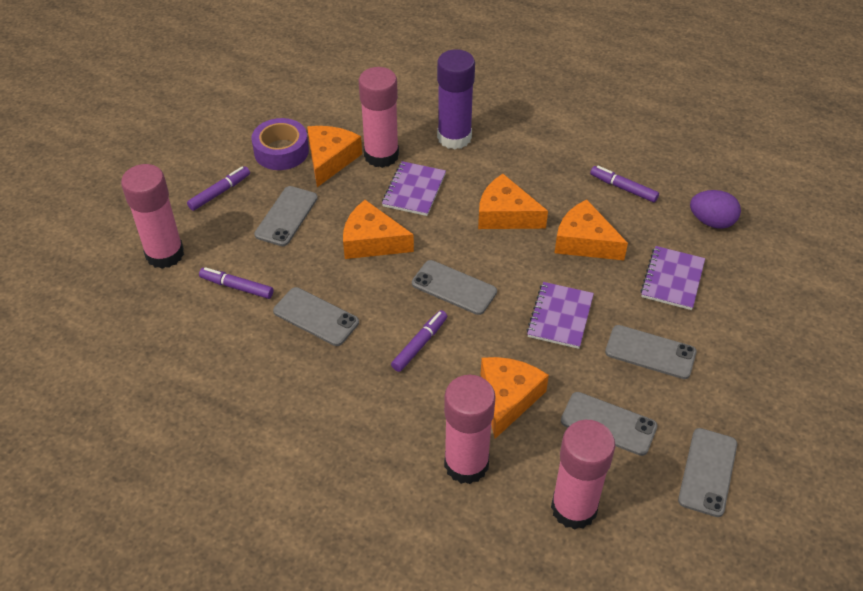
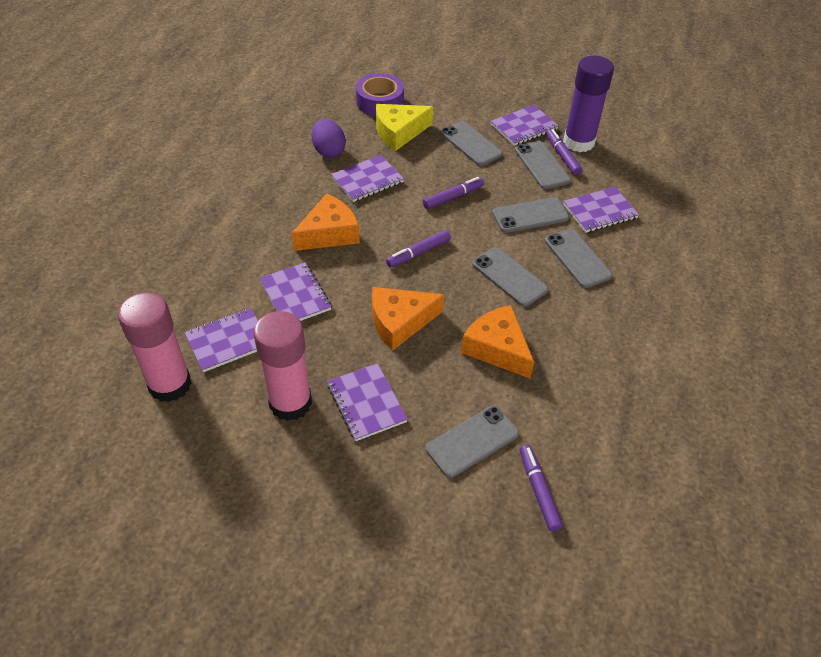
orange cheese: [307,126,362,187] [343,200,414,259] [478,174,548,229] [481,357,549,439] [555,199,628,260] = 5 -> [292,193,360,251] [372,287,444,351] [461,305,534,379] = 3
pink glue stick: [121,164,184,269] [359,67,399,168] [444,375,496,484] [551,420,615,530] = 4 -> [118,292,192,403] [253,311,312,421] = 2
purple notebook: [382,161,446,216] [527,282,594,349] [640,246,705,310] = 3 -> [184,308,258,372] [259,262,332,321] [327,363,408,441] [331,155,404,202] [491,105,559,146] [563,187,639,233] = 6
yellow cheese: none = 0 -> [376,104,433,151] = 1

